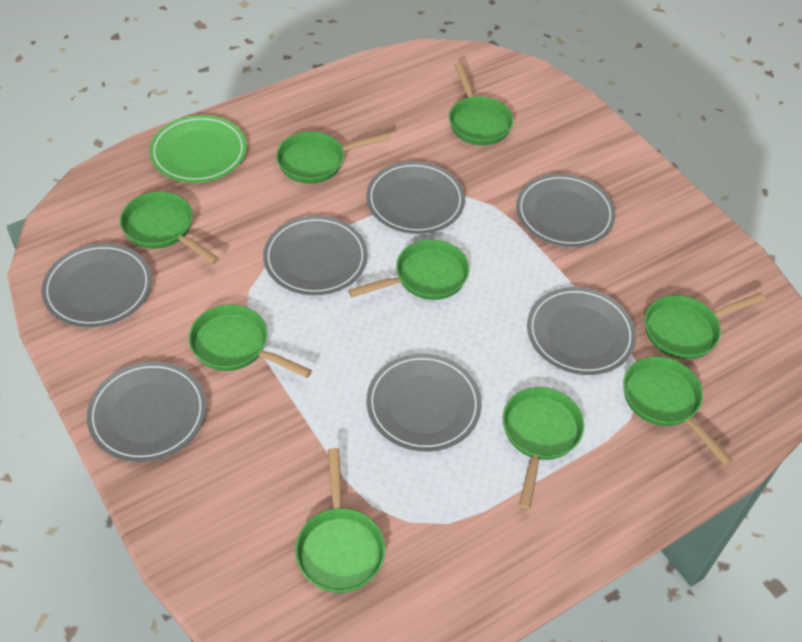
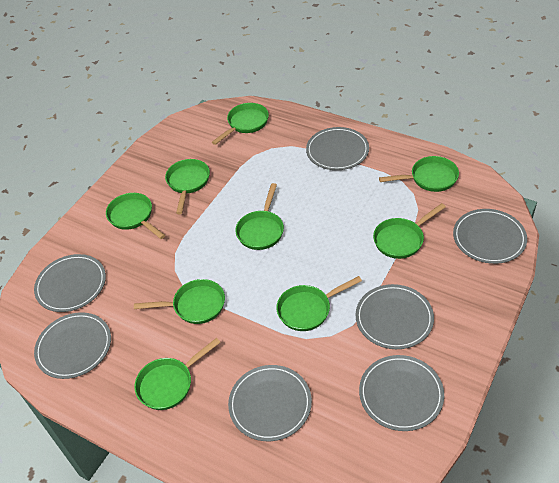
green plate: [149,115,247,183] = 1 -> none = 0

